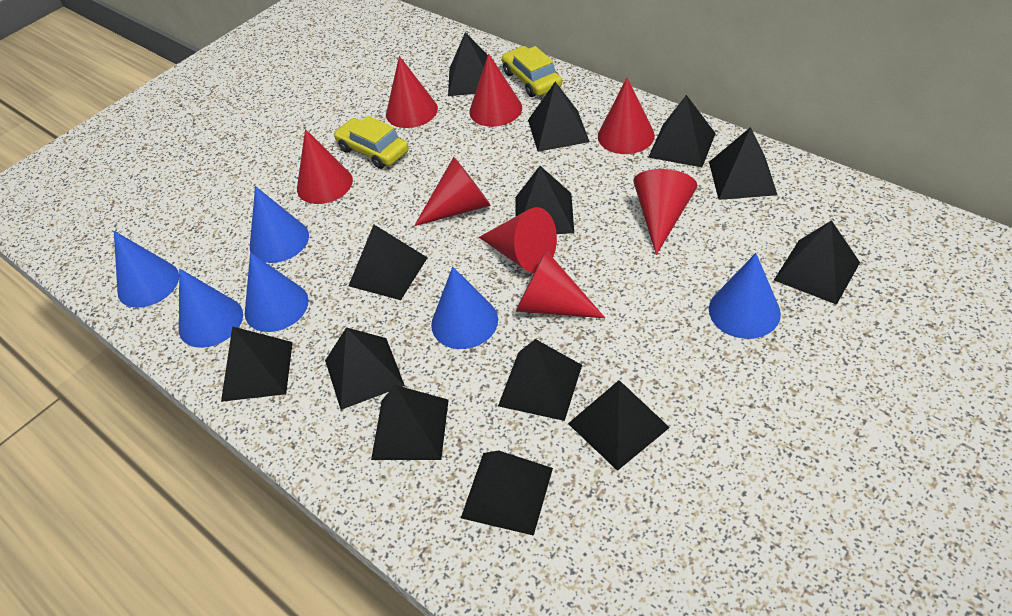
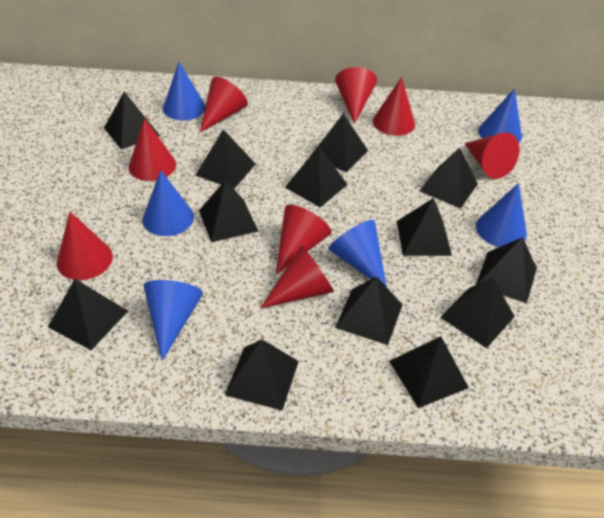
yellow car: [334,116,409,169] [502,46,562,97] = 2 -> none = 0

